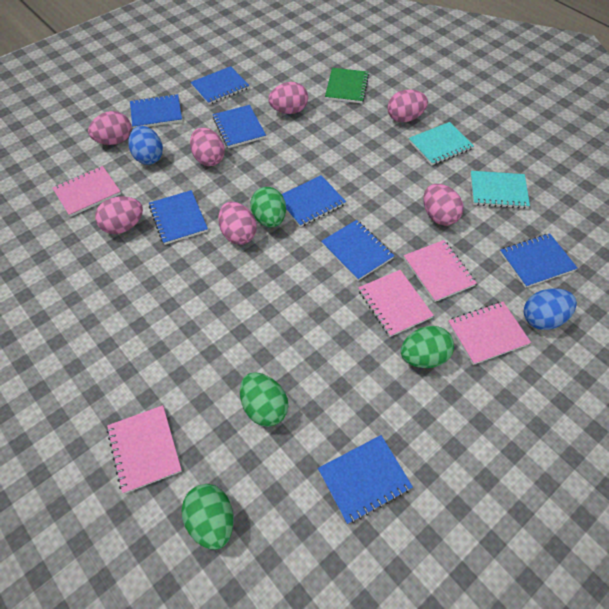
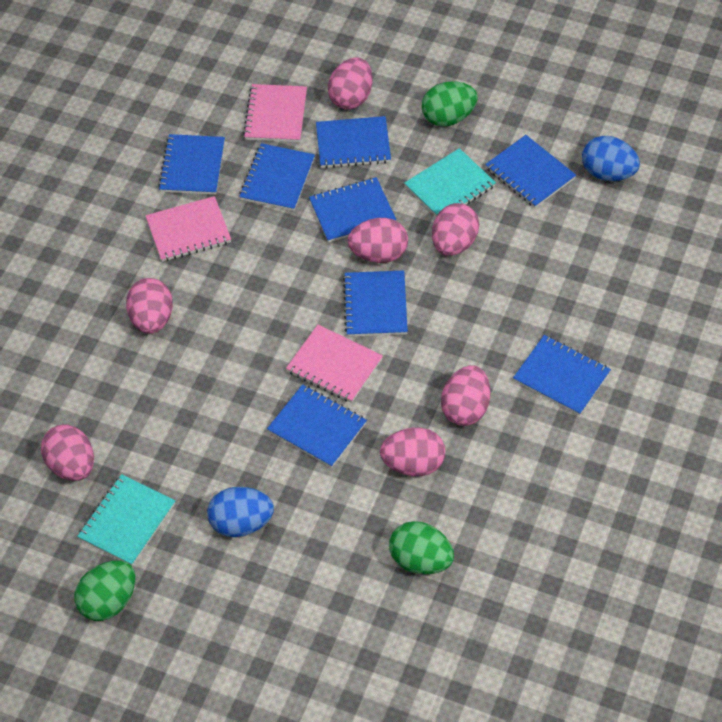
green egg: [182,484,234,550] [240,373,288,427] [250,187,286,228] [401,326,454,368] = 4 -> [74,560,136,621] [389,521,454,574] [422,81,478,127] = 3
green notebook: [325,68,369,103] = 1 -> none = 0
pink notebook: [52,166,121,217] [107,405,182,494] [358,270,434,337] [404,240,477,302] [448,302,531,365] = 5 -> [145,196,231,262] [243,84,307,142] [286,325,383,403] = 3

